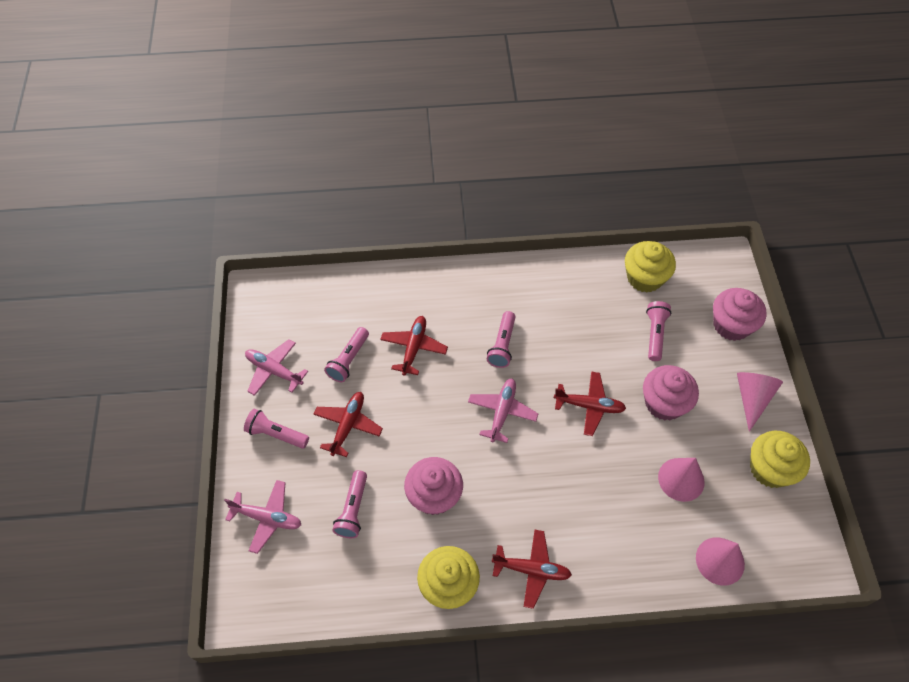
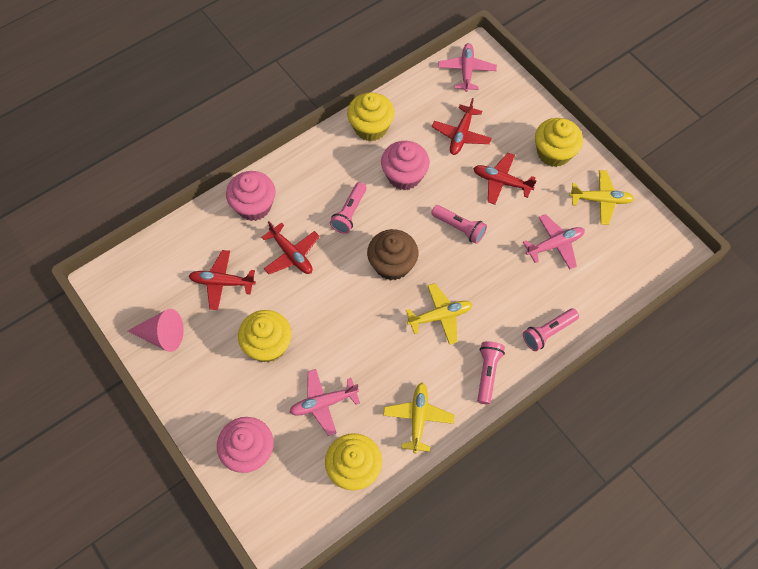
brown cupcake: none = 0 -> [367,229,418,280] = 1
pink cone: [658,458,705,502] [696,537,745,586] [737,372,783,432] = 3 -> [128,309,184,352] = 1
pink flashlight: [244,409,309,449] [324,327,369,382] [332,470,367,538] [487,311,515,368] [646,301,671,361] = 5 -> [330,182,367,234] [431,205,487,244] [477,341,505,404] [523,308,579,351] = 4
yellow cupcake: [417,546,480,609] [625,241,676,293] [750,431,810,488] = 3 -> [238,310,292,362] [325,433,382,490] [347,92,394,141] [535,118,583,167] = 4
yellow plane: none = 0 -> [383,383,455,453] [406,283,473,345] [569,170,635,225] = 3

